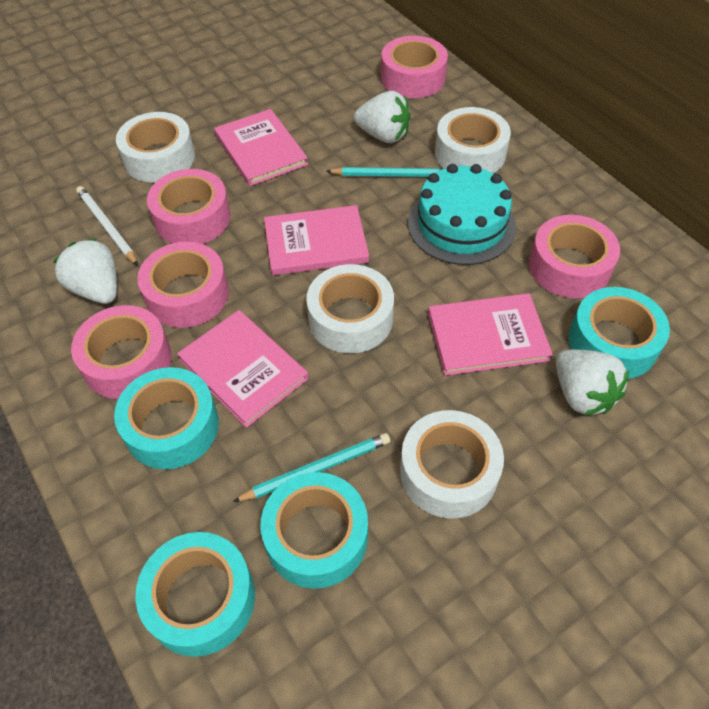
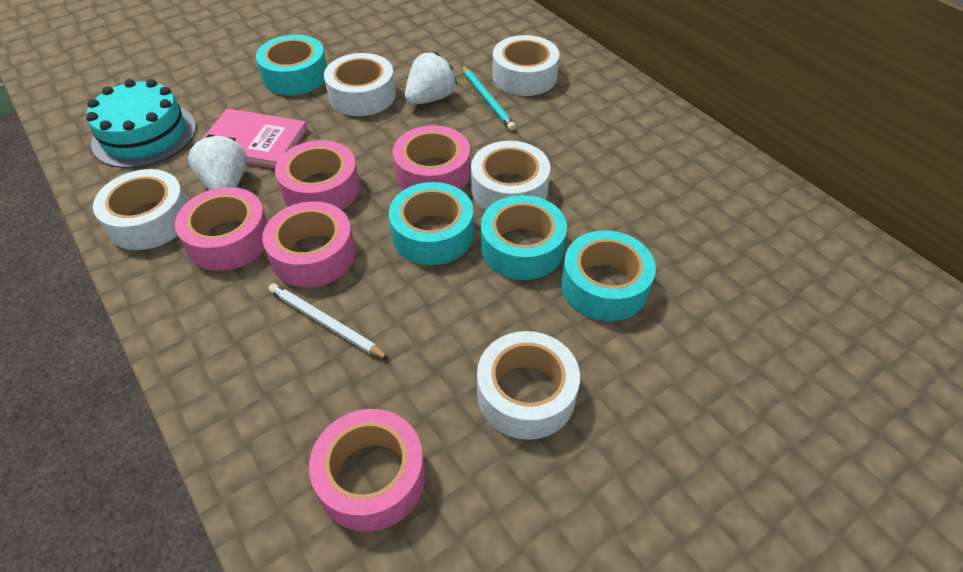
pink book: [177,310,309,428] [214,109,308,186] [264,205,369,275] [428,293,553,376] = 4 -> [201,108,307,169] = 1
turquoise pencil: [233,433,390,502] [326,167,445,177] = 2 -> [461,65,516,131] = 1
white strawberry: [53,238,117,304] [354,91,411,143] [556,349,629,416] = 3 -> [188,134,247,190] [405,52,457,104] = 2
white tape: [116,112,195,183] [306,264,394,353] [400,410,504,519] [435,107,511,173] = 4 -> [93,169,188,250] [324,53,396,116] [471,141,550,211] [477,331,580,440] [492,35,559,96] = 5

